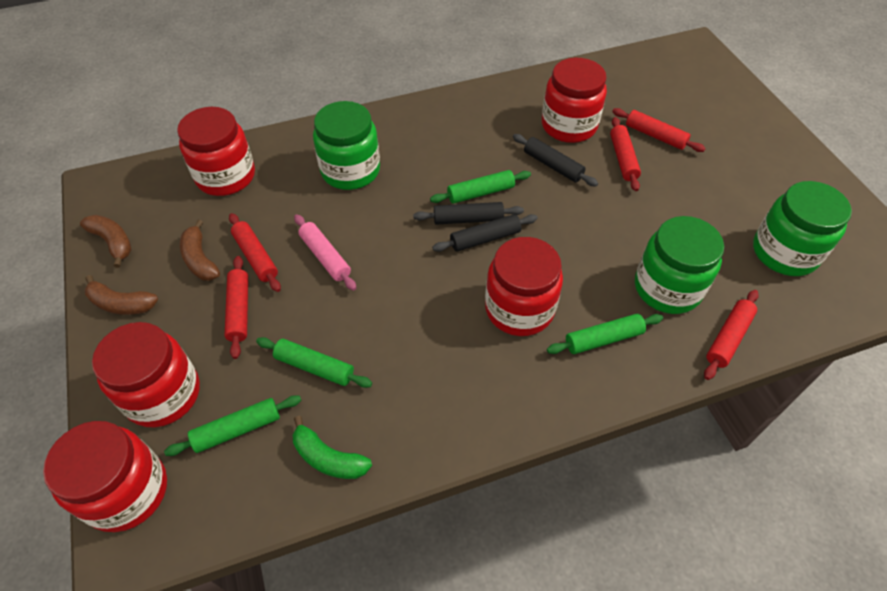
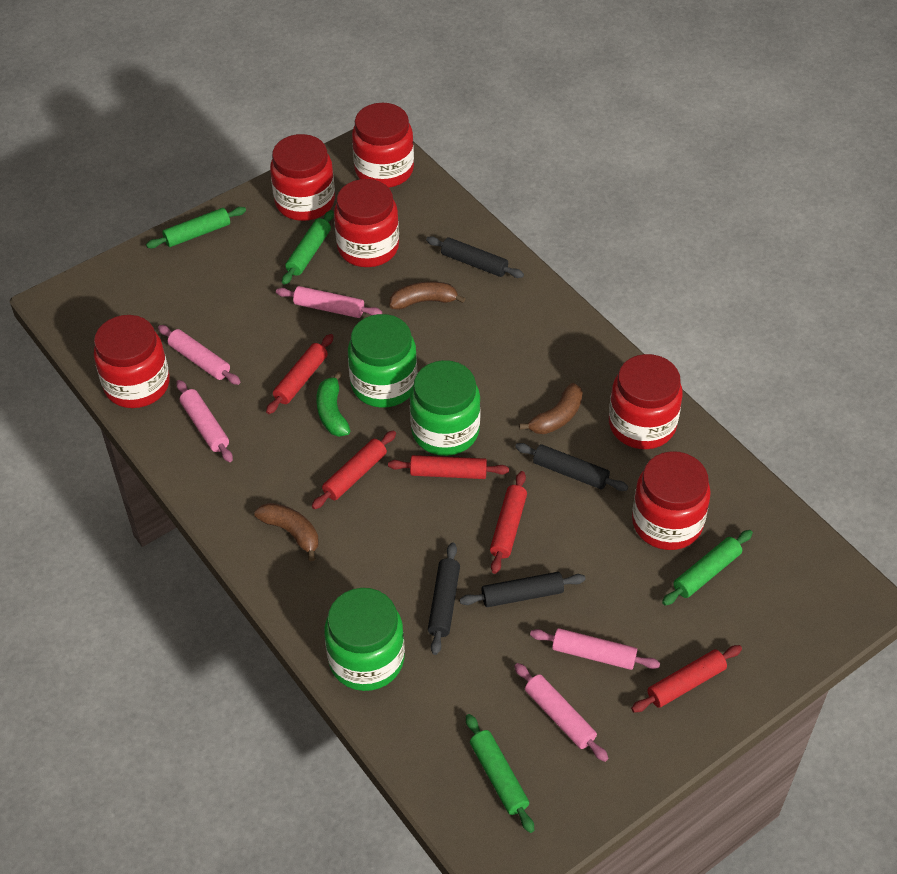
black rolling pin: [413,202,524,225] [432,214,538,252] [513,134,598,186] = 3 -> [426,236,524,278] [428,543,460,655] [459,572,586,607] [515,443,628,491] = 4
pink rolling pin: [294,214,356,291] = 1 -> [158,325,240,385] [176,380,233,462] [276,286,382,318] [514,663,608,762] [530,628,660,670] = 5
red jar: [43,421,167,532] [92,322,200,427] [177,107,255,196] [485,237,563,336] [542,58,607,143] = 5 -> [94,315,170,408] [270,134,335,221] [334,179,399,267] [352,103,414,188] [609,354,683,449] [632,451,711,550] = 6

